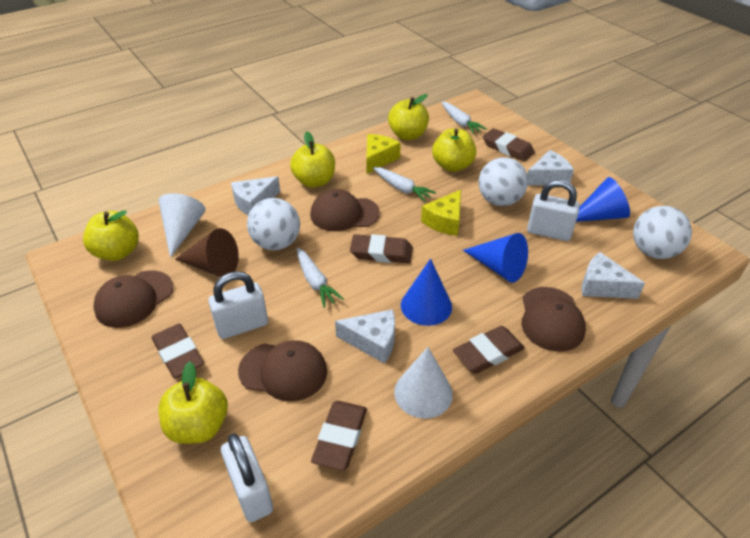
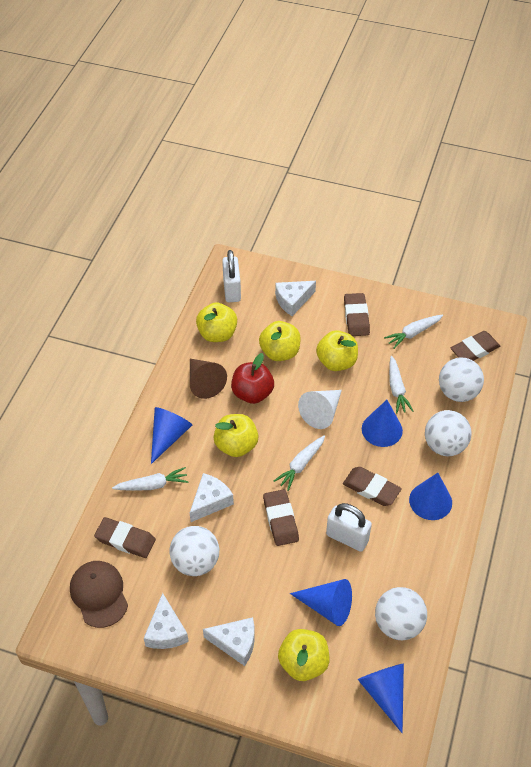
blue cone: [401,259,452,326] [463,233,528,283] [576,177,630,222] = 3 -> [151,407,192,464] [290,579,352,626] [358,664,404,733] [362,400,403,447] [409,473,452,520] = 5
brown cap: [93,271,173,328] [238,340,327,402] [310,189,380,231] [522,287,586,352] = 4 -> [70,561,128,628] = 1
red apple: none = 0 -> [231,353,274,404] = 1
white ball: [247,198,300,250] [479,157,528,206] [633,206,692,259] = 3 -> [169,526,219,576] [375,587,427,640] [425,410,472,456] [439,357,484,402] = 4
white carrot: [297,248,344,308] [373,167,436,202] [441,101,487,134] = 3 -> [112,467,189,491] [274,435,325,491] [384,315,443,349] [389,356,413,413] = 4
white cone: [158,193,205,258] [394,347,453,419] = 2 -> [298,390,342,429] = 1
white padlock: [208,271,268,339] [221,433,273,522] [527,180,580,241] = 3 -> [222,250,241,302] [326,503,372,552] = 2
yellow cheese: [366,134,401,174] [421,190,461,236] = 2 -> none = 0

